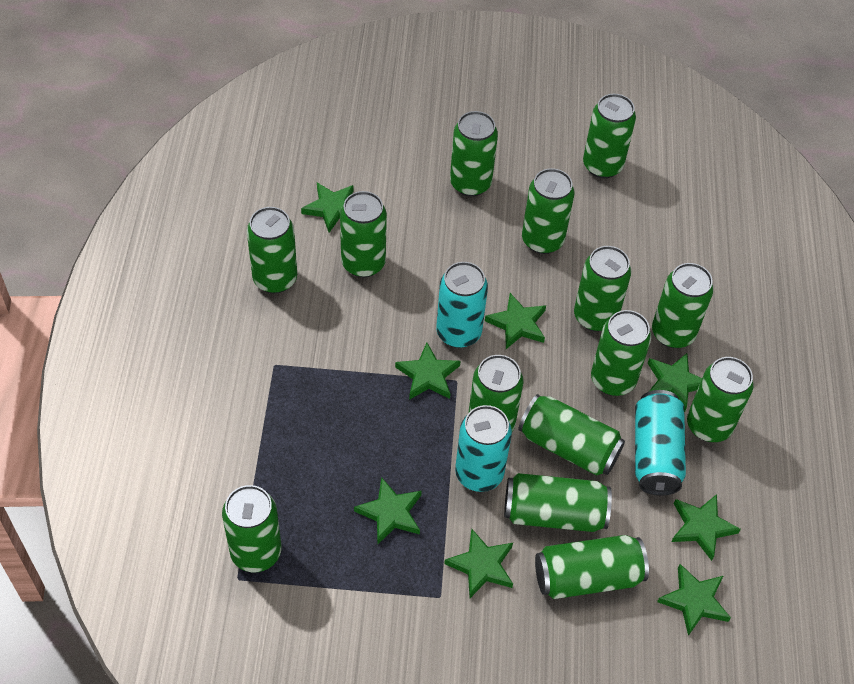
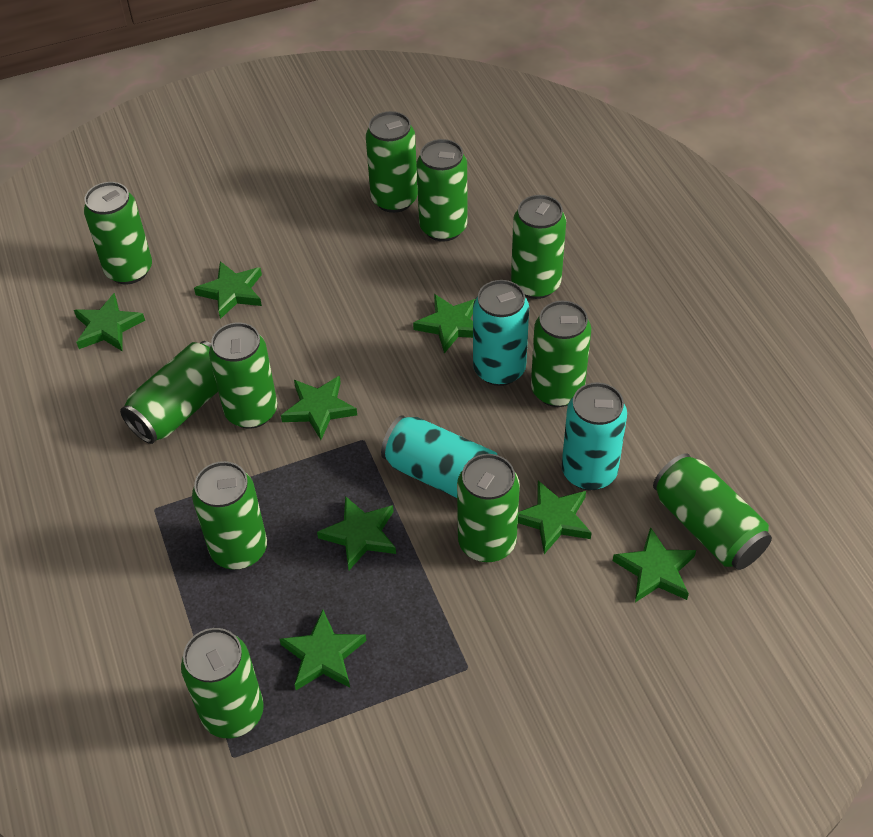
green can: [222,485,282,572] [247,207,297,293] [340,191,387,277] [450,111,498,197] [468,355,524,432] [504,473,612,532] [518,394,625,476] [522,168,575,254] [535,535,649,599] [574,246,631,331] [583,94,636,178] [591,310,651,396] [652,263,714,348] [687,357,754,442] = 14 -> [84,182,152,284] [120,341,218,444] [181,628,264,738] [192,461,267,569] [209,322,277,429] [366,111,418,213] [417,139,467,241] [457,454,520,562] [511,195,566,299] [531,301,591,407] [653,453,772,570] = 11

